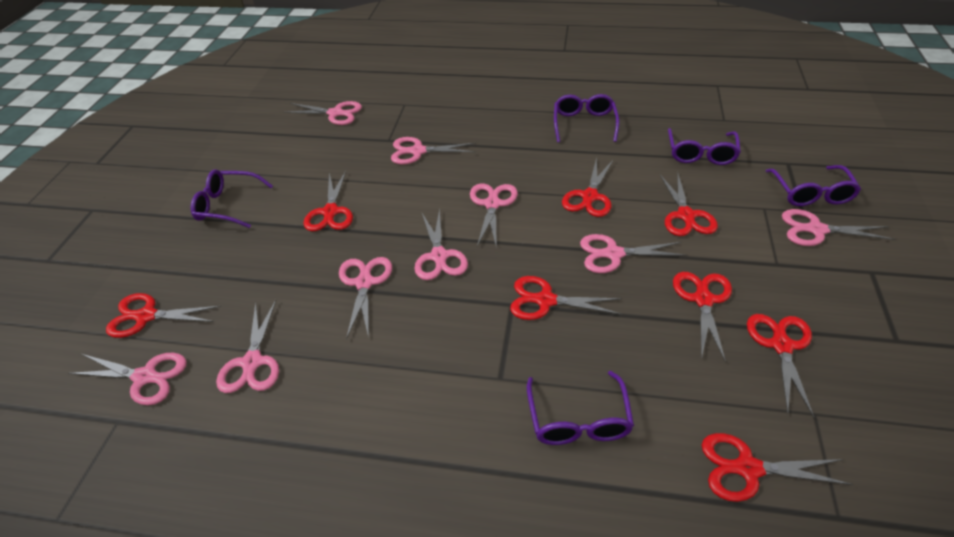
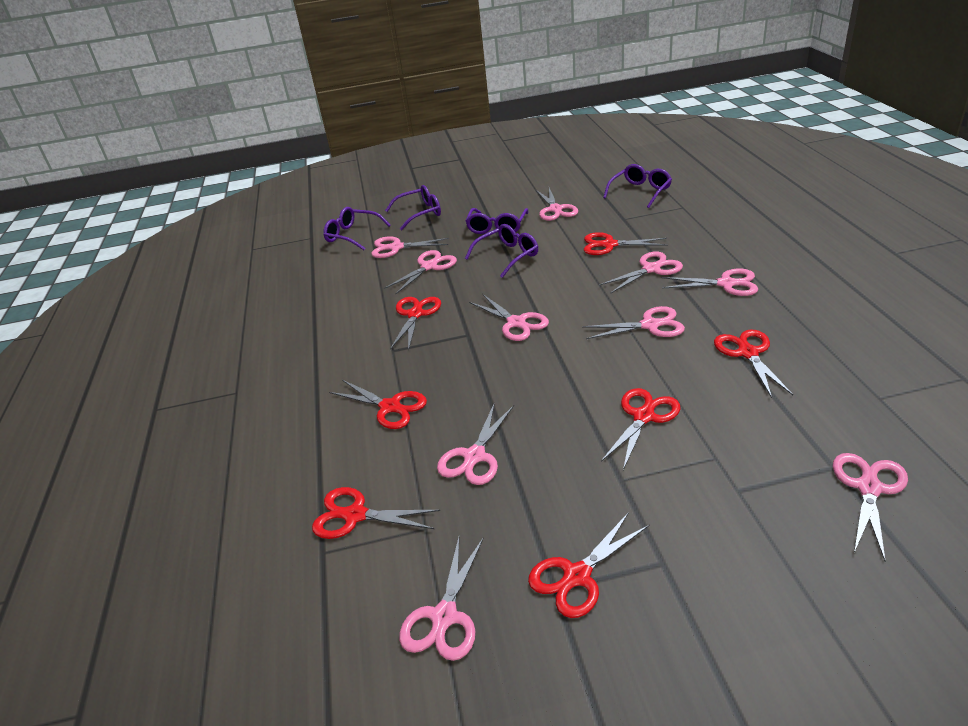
pink scissors: [68,353,187,405] [216,300,279,393] [284,101,362,125] [339,257,392,339] [391,137,476,164] [414,208,468,280] [470,183,518,249] [580,234,687,273] [782,209,895,246] = 9 -> [371,236,449,258] [384,250,457,294] [399,537,484,661] [437,402,514,485] [469,294,549,341] [536,188,578,221] [582,306,685,339] [599,251,683,293] [662,268,758,296] [833,453,908,561] = 10
red scissors: [106,293,221,338] [304,171,353,231] [510,276,622,320] [562,157,614,217] [660,172,718,236] [673,272,732,363] [702,433,854,502] [747,314,814,418] = 8 -> [312,487,440,539] [329,380,427,429] [390,297,441,350] [528,512,650,618] [584,232,668,255] [601,388,680,470] [714,330,793,398] = 7

